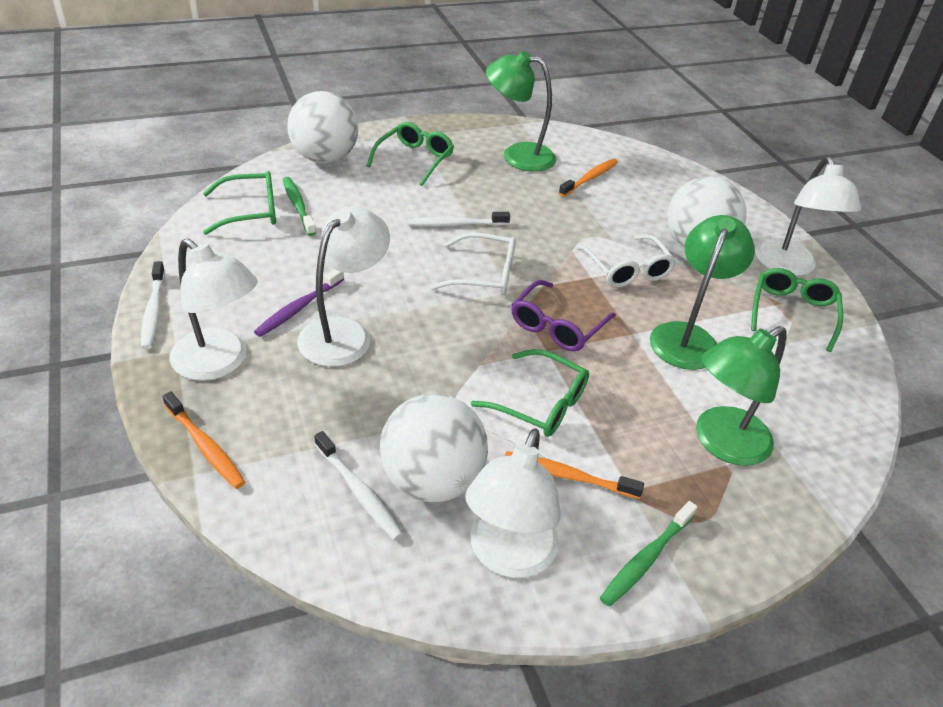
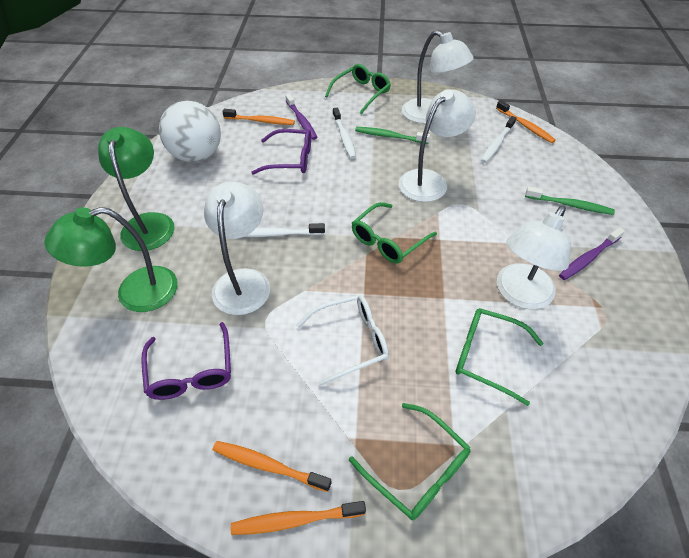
green lamp: [486,51,556,172] [650,215,755,370] [696,326,787,466] = 3 -> [44,207,178,312] [98,127,174,251] = 2
orange toothbrush: [162,391,245,489] [505,451,644,499] [559,159,618,197] = 3 -> [213,441,331,492] [222,109,295,125] [231,501,366,535] [496,100,556,143] = 4
purple glasses: [512,280,616,351] = 1 -> [141,322,231,400] [251,129,311,175] = 2
purple toothbrush: [254,269,344,337] = 1 -> [285,94,317,140] [559,227,625,280] = 2
white ball: [288,91,358,164] [380,393,488,502] [667,177,746,247] = 3 -> [159,101,221,162] = 1
white glasses: [430,232,516,295] [575,234,676,287] = 2 -> [296,295,389,386] = 1

